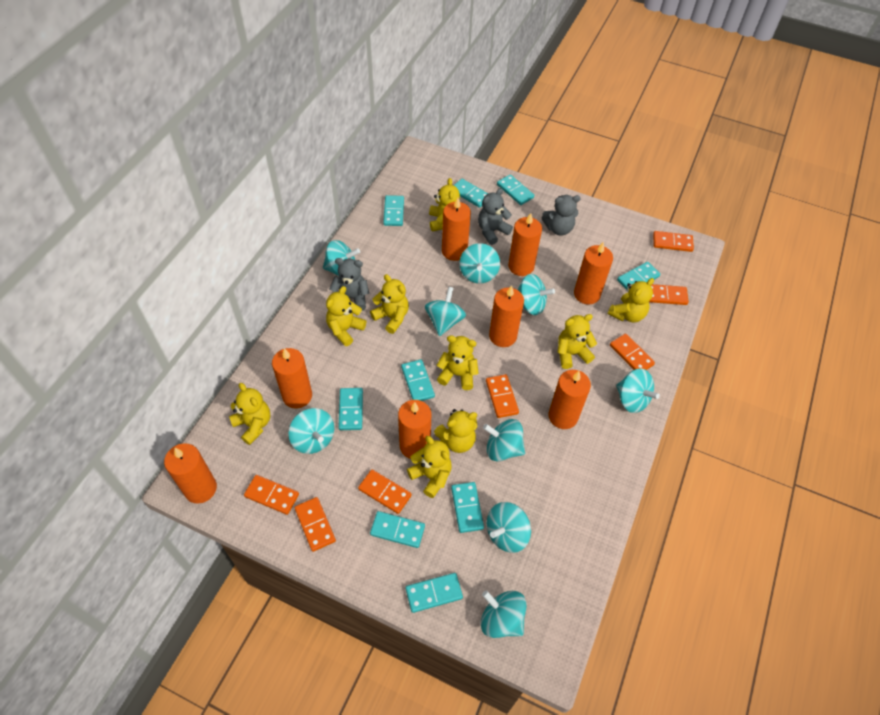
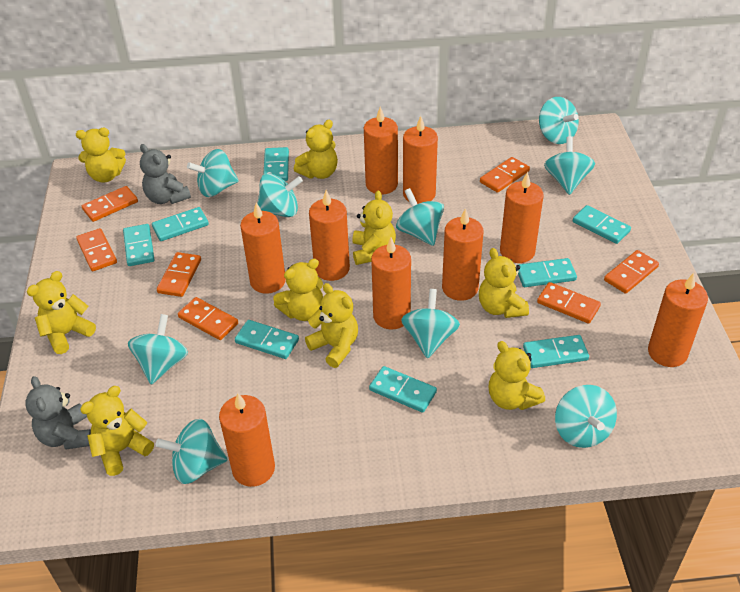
grey teddy bear: [330,258,369,311] [478,188,513,245] [542,195,581,236] = 3 -> [25,376,91,449] [140,144,191,204] = 2
orange candle: [164,443,217,504] [272,348,312,409] [398,400,431,459] [442,198,471,261] [489,285,524,347] [508,213,542,276] [548,370,591,429] [574,242,613,304] = 8 -> [219,393,275,487] [240,202,286,294] [309,190,350,281] [364,107,398,195] [371,237,411,329] [403,116,438,204] [442,208,484,301] [500,172,544,263] [648,273,708,367] = 9
turquoise domino: [339,388,363,430] [370,511,425,548] [383,195,404,226] [401,359,435,401] [406,573,463,613] [451,482,484,533] [453,179,488,208] [497,174,534,205] [617,262,660,290] = 9 -> [123,224,155,266] [152,207,209,241] [235,320,299,359] [263,147,289,181] [369,366,437,413] [518,258,577,287] [523,335,589,368] [573,205,631,244] = 8

